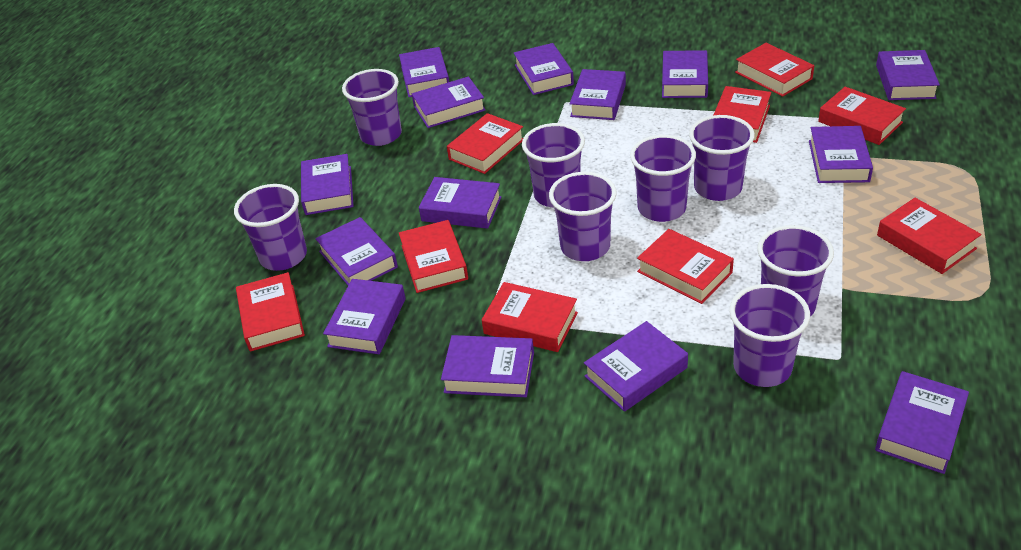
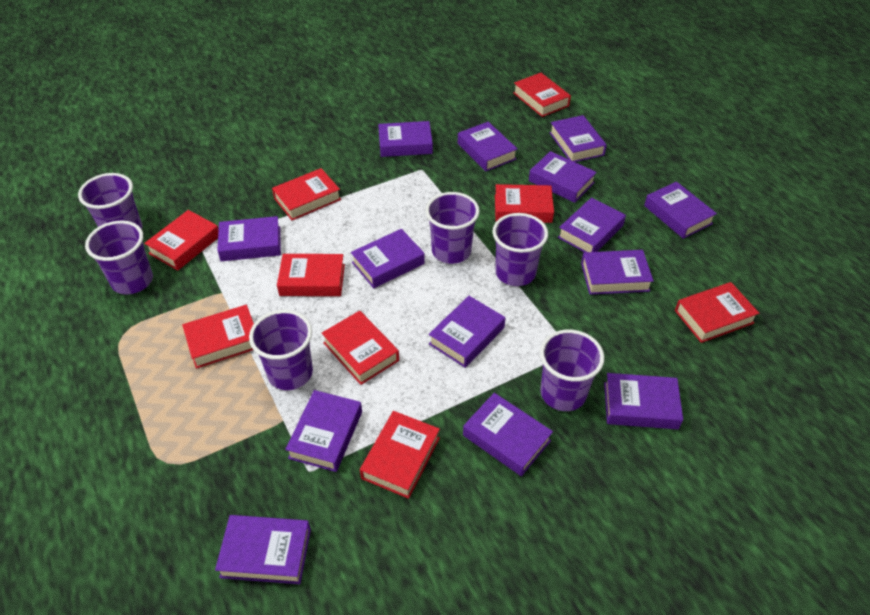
purple cup: [234,184,307,271] [342,69,402,146] [522,123,585,208] [549,172,617,261] [630,135,696,222] [689,115,755,201] [729,284,810,387] [757,225,834,317] = 8 -> [78,173,142,229] [85,221,153,294] [249,310,313,390] [425,192,480,264] [493,213,548,286] [540,329,605,411] = 6

